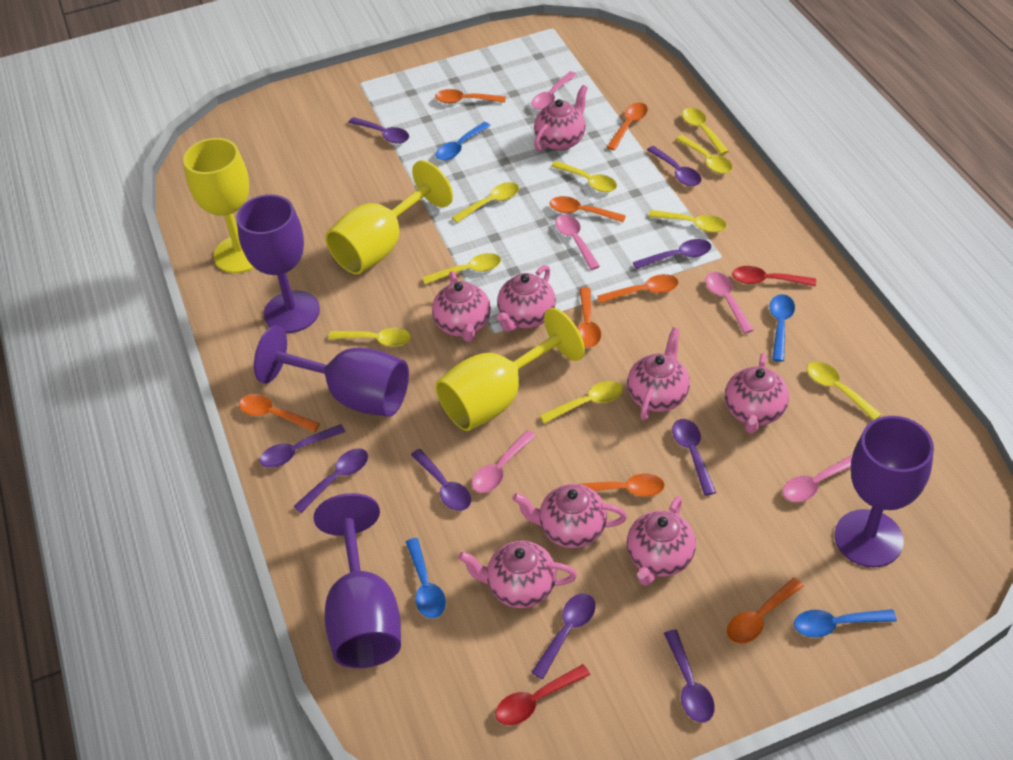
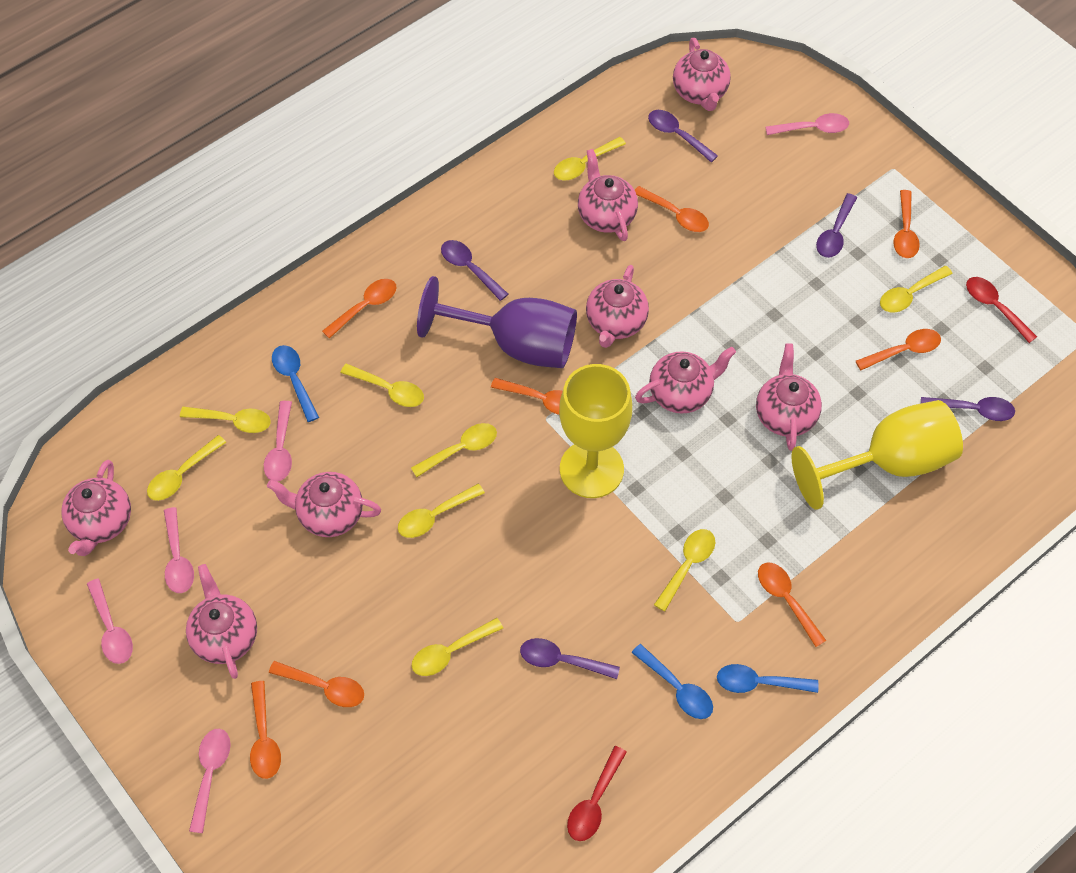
blue spoon: [406,538,446,618] [436,122,491,160] [770,294,795,362] [794,609,897,637] = 4 -> [272,345,319,422] [631,644,713,719] [717,664,819,693] = 3
purple goblet: [236,194,320,333] [254,325,409,417] [314,493,401,668] [835,416,934,568] = 4 -> [417,276,577,368] = 1
purple spoon: [259,424,345,468] [293,448,368,513] [348,117,409,144] [411,449,471,511] [531,593,596,679] [633,239,711,269] [647,146,702,186] [664,630,715,723] [672,419,716,496] = 9 -> [441,240,508,301] [520,638,620,679] [648,110,718,162] [816,193,857,258] [921,397,1015,421] = 5
yellow goblet: [183,138,254,273] [325,160,453,274] [435,308,585,431] = 3 -> [559,364,632,498] [791,400,963,510] = 2

